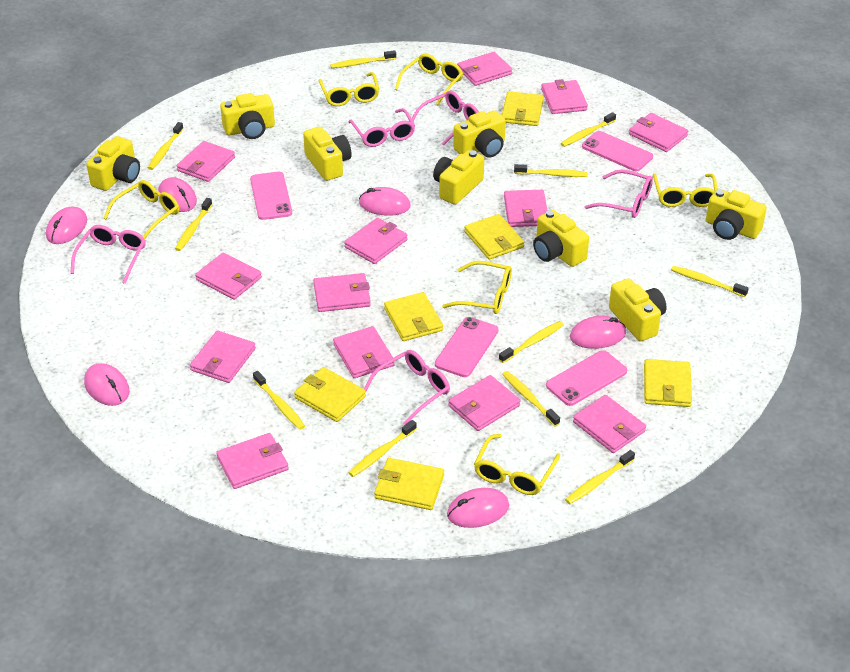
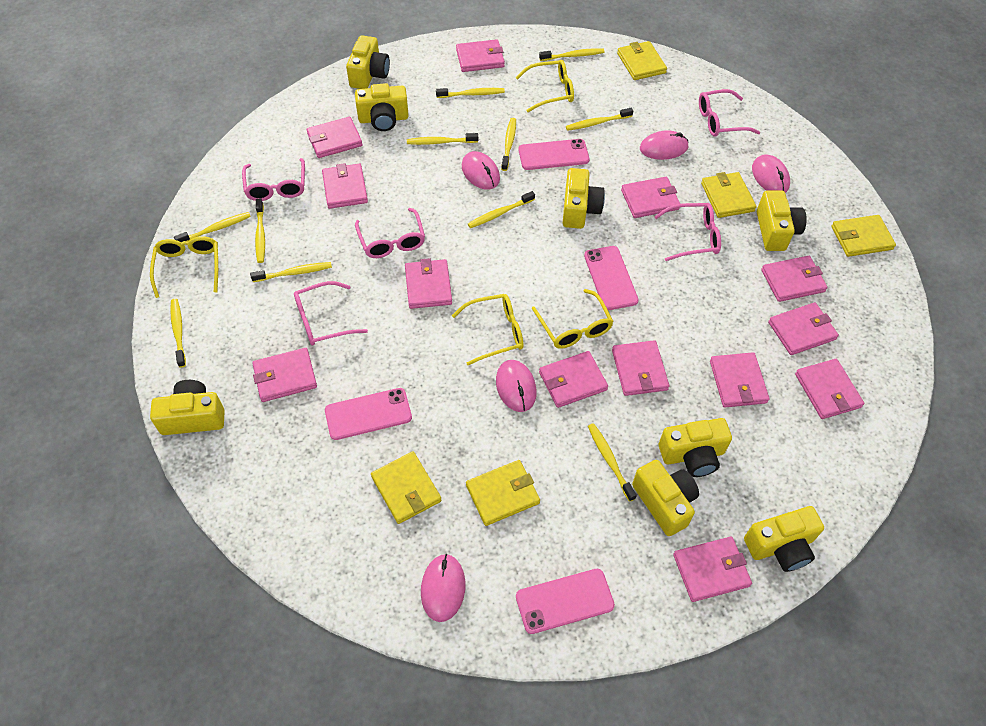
pink mouse: [46,207,87,244] [84,363,130,406] [158,177,197,212] [359,187,411,216] [447,488,509,528] [570,316,626,349] = 6 -> [421,554,465,622] [462,151,500,190] [496,360,537,412] [640,130,689,160] [752,154,790,193] = 5
yellow glasses: [104,180,179,239] [318,72,379,106] [395,54,463,105] [442,261,512,314] [474,434,560,495] [653,173,717,207] = 6 -> [150,236,218,298] [452,294,523,365] [515,60,574,112] [532,289,614,349] = 4
yellow wallet: [294,367,366,422] [374,458,444,510] [384,292,443,341] [464,214,524,260] [502,91,544,126] [644,359,692,407] = 6 -> [371,452,442,524] [466,460,540,526] [617,41,667,80] [701,172,757,218] [831,215,896,257] = 5

